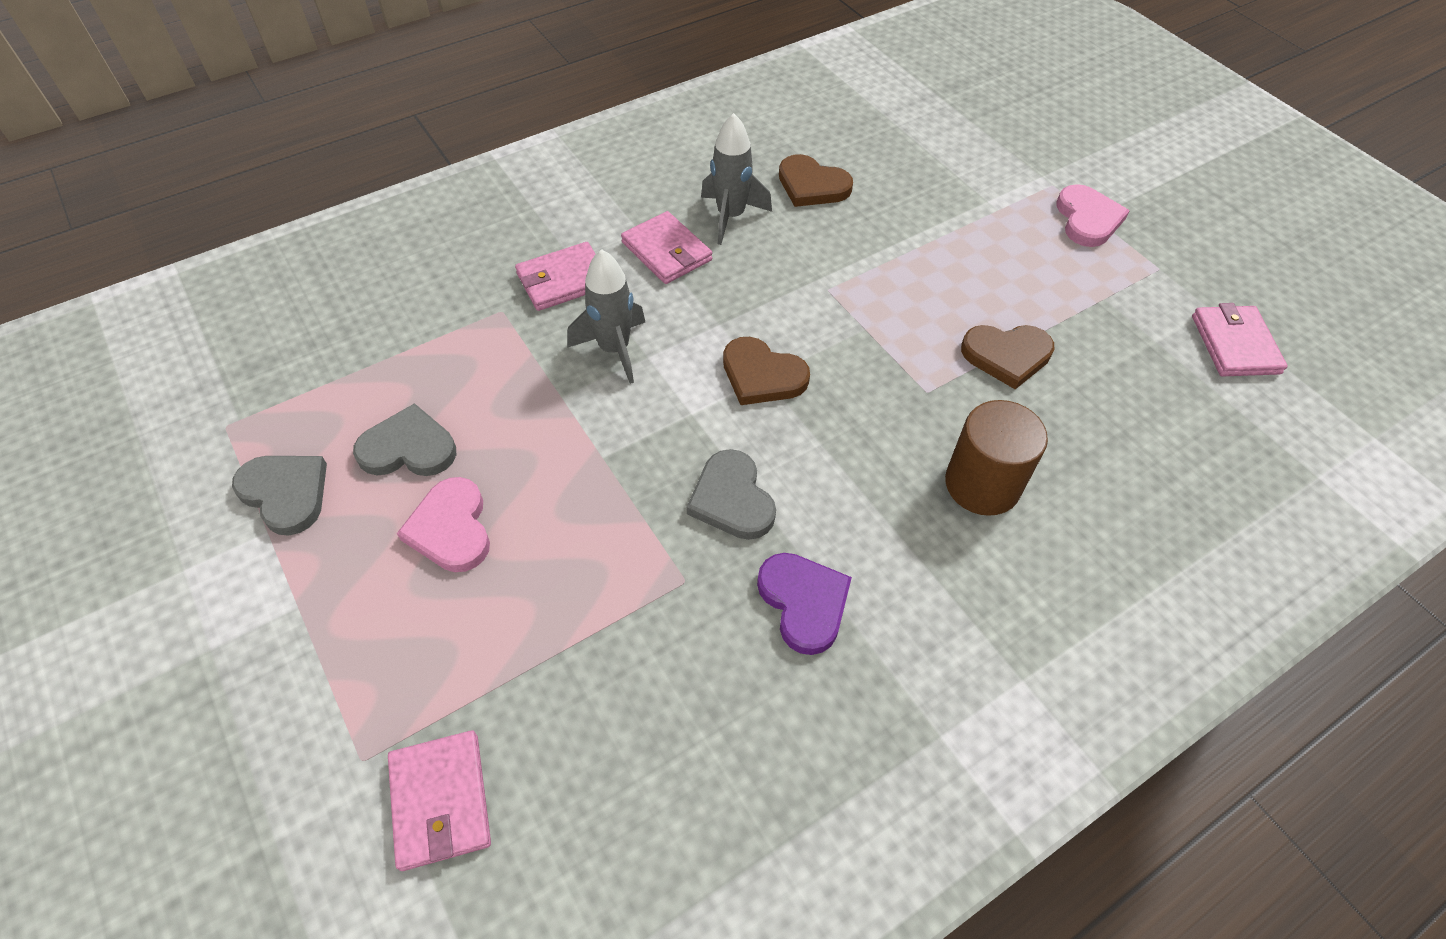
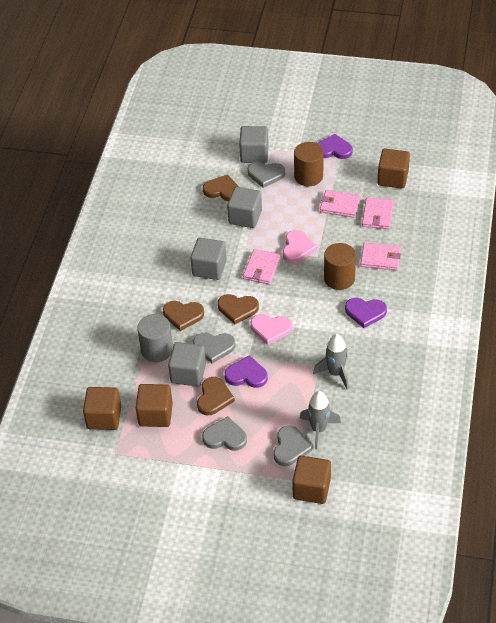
brown cube: none = 0 -> [83,387,121,430] [136,384,173,427] [292,456,331,504] [377,149,410,189] = 4
brown cylinder: [945,400,1048,516] = 1 -> [294,142,323,186] [324,243,356,290] = 2
brown heart: [723,337,810,405] [779,154,853,207] [961,325,1054,389] = 3 -> [163,301,204,331] [197,377,235,415] [203,174,239,201] [218,294,259,324] = 4
grey cube: none = 0 -> [168,342,206,386] [191,238,227,280] [227,187,262,228] [239,126,269,163] = 4
grey cylinder: none = 0 -> [137,314,173,362] = 1
grey heart: [232,456,327,536] [353,403,456,476] [687,449,776,540] = 3 -> [193,332,236,364] [202,416,247,451] [247,162,285,188] [273,425,312,466] = 4
purple heart: [757,553,852,655] = 1 -> [225,355,268,388] [317,134,353,159] [345,298,387,328] = 3

